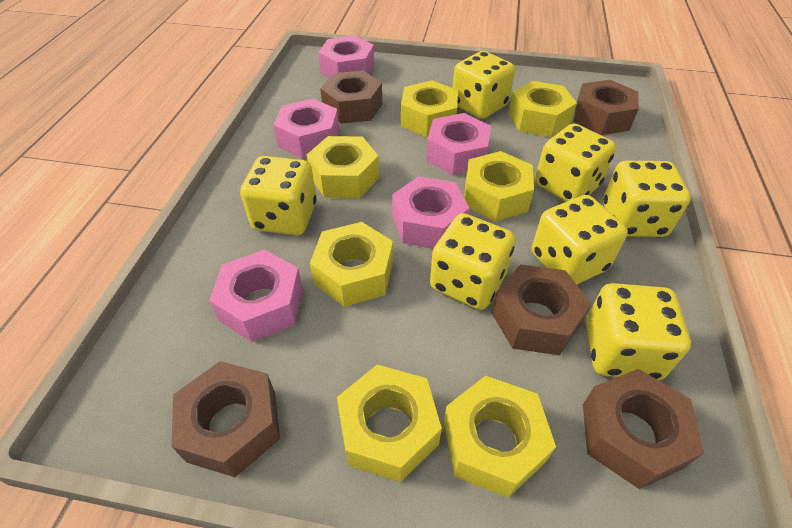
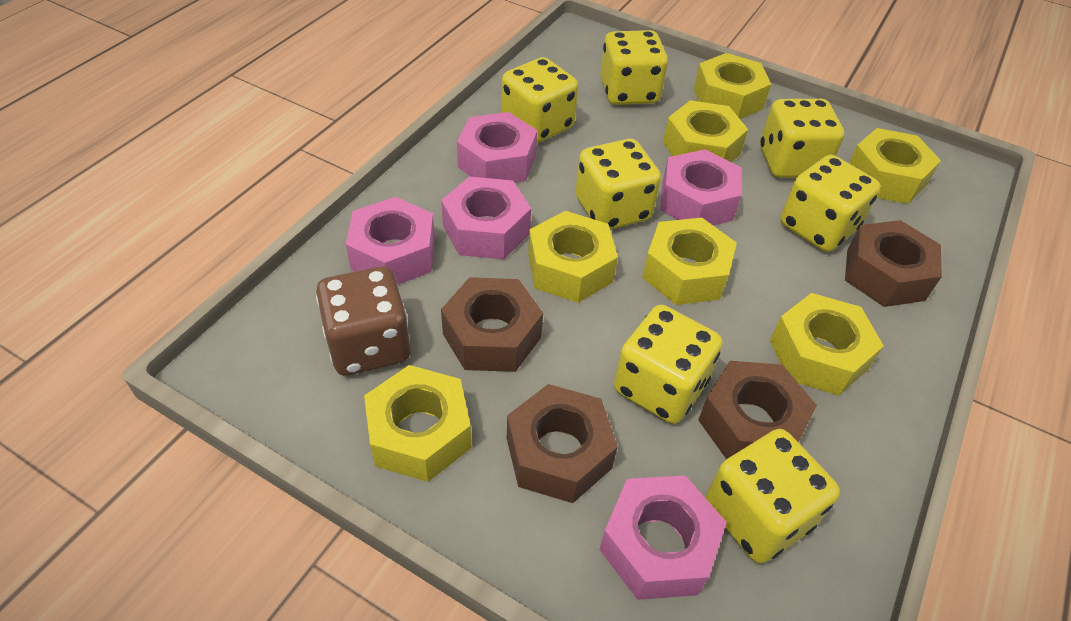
brown dice: none = 0 -> [316,267,411,376] = 1
brown nut: [172,361,280,477] [320,71,382,124] [491,264,592,355] [574,80,639,135] [583,369,704,489] = 5 -> [441,277,543,372] [507,384,618,503] [698,361,817,459] [845,220,942,307] = 4

